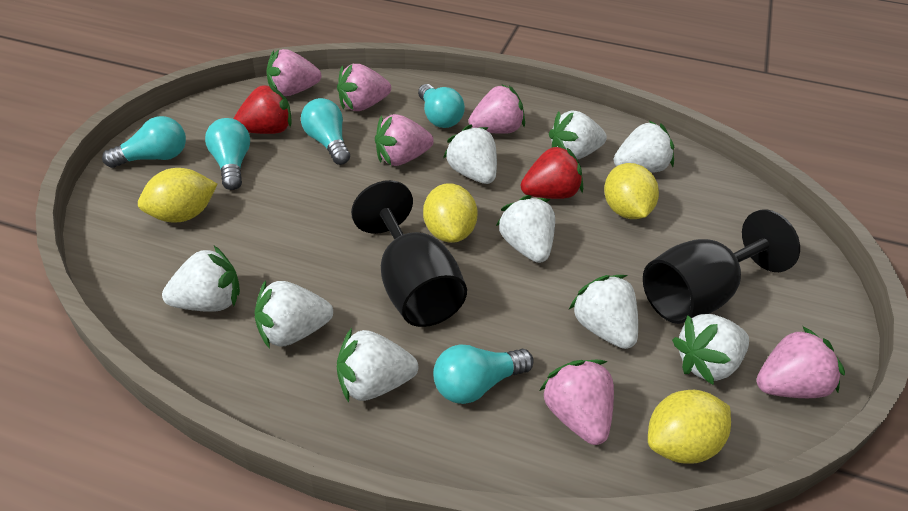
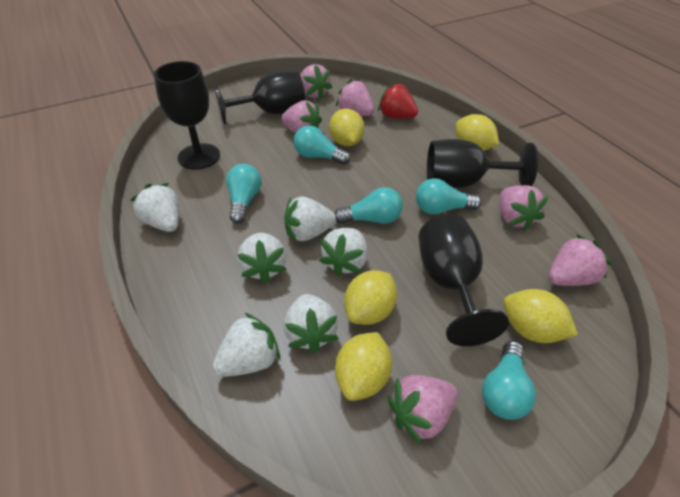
black goblet: [351,180,467,327] [643,209,800,324] = 2 -> [154,61,220,170] [214,70,306,125] [418,214,509,346] [427,139,538,188] = 4
red strawberry: [234,84,292,134] [521,145,583,199] = 2 -> [378,82,418,118] = 1
white strawberry: [162,246,240,312] [254,280,333,349] [336,328,418,402] [443,125,497,184] [496,195,555,263] [549,110,607,160] [569,275,638,349] [614,121,674,173] [672,314,749,385] = 9 -> [131,183,179,232] [213,312,280,377] [237,233,287,283] [284,196,336,242] [284,294,339,353] [319,228,367,277] = 6
yellow lemon: [138,168,217,223] [423,183,478,243] [604,163,659,219] [648,390,731,464] = 4 -> [329,109,364,146] [335,332,392,401] [344,270,397,325] [456,114,499,151] [504,289,578,343] = 5

